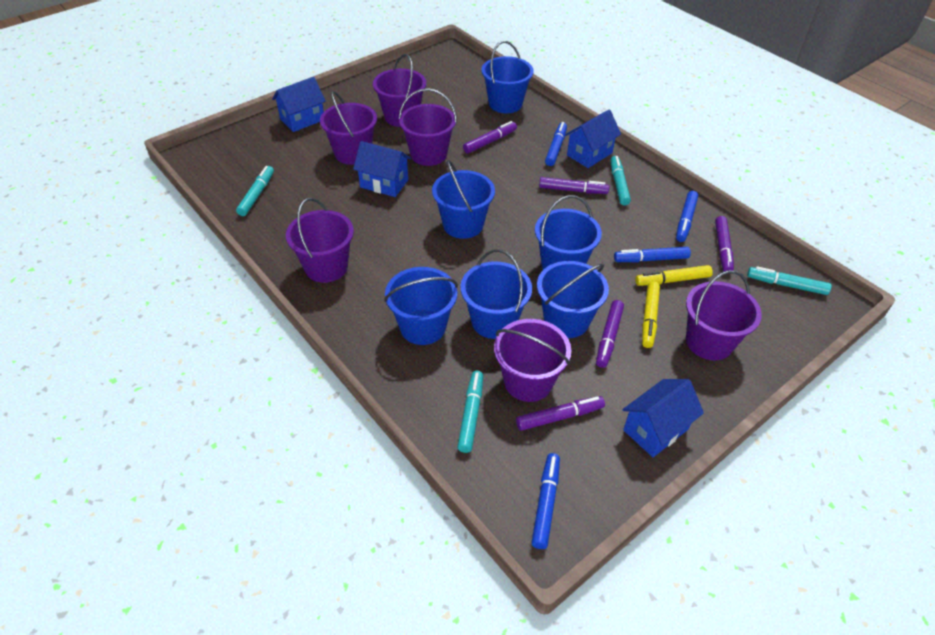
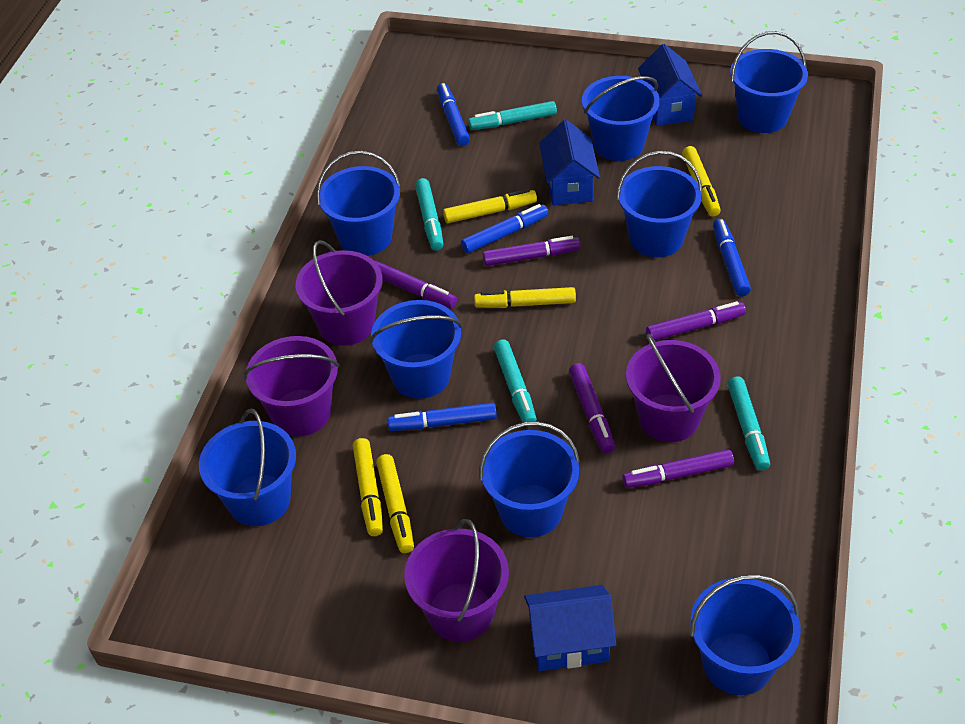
blue bucket: [384,267,458,345] [432,160,495,239] [460,249,532,339] [481,41,534,113] [535,195,602,270] [537,261,609,338] = 6 -> [199,409,296,526] [317,151,400,256] [370,300,462,399] [479,421,580,537] [582,76,660,161] [616,151,703,257] [690,574,801,695] [730,31,808,133] = 8
blue house: [272,77,326,132] [353,141,411,197] [565,110,621,168] [623,379,704,457] = 4 -> [524,585,616,671] [539,120,600,205] [638,44,702,126] = 3
purple bucket: [286,198,354,283] [320,91,377,165] [373,54,426,127] [399,88,457,166] [494,319,572,402] [686,270,762,360] = 6 -> [244,336,340,436] [296,240,383,346] [404,519,509,642] [626,334,721,442] = 4
yellow marker: [635,265,713,286] [642,282,660,348] = 2 -> [353,438,383,536] [376,454,414,553] [443,189,537,223] [474,287,576,308] [682,146,721,217] = 5

